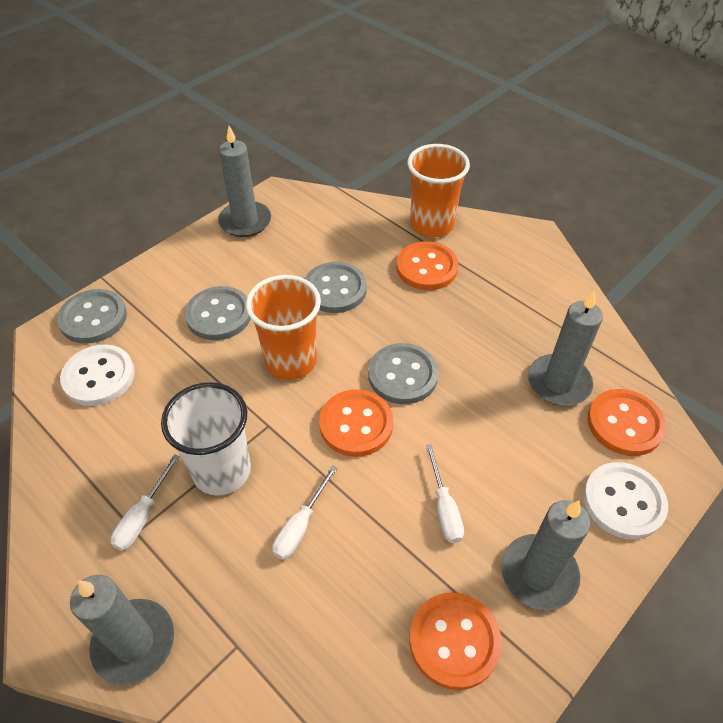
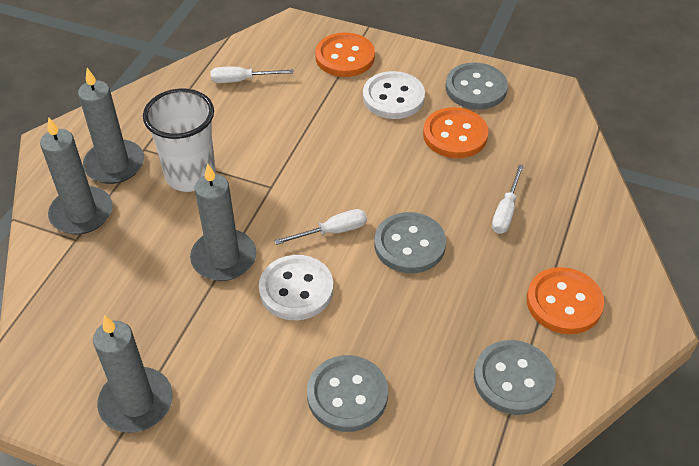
orange button: [319,389,393,457] [396,241,459,290] [409,592,502,690] [588,389,666,456] = 4 -> [315,32,375,77] [423,107,488,158] [527,267,604,334] = 3
orange cup: [246,275,321,380] [408,144,470,237] = 2 -> none = 0

